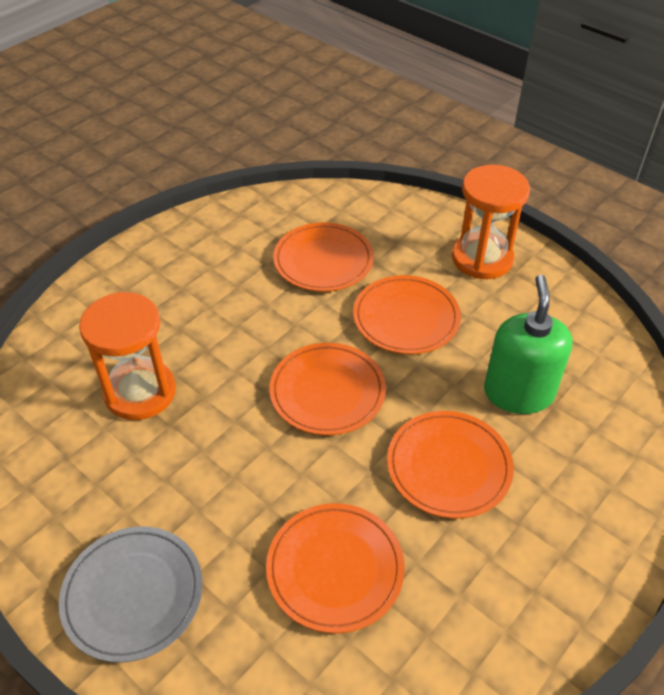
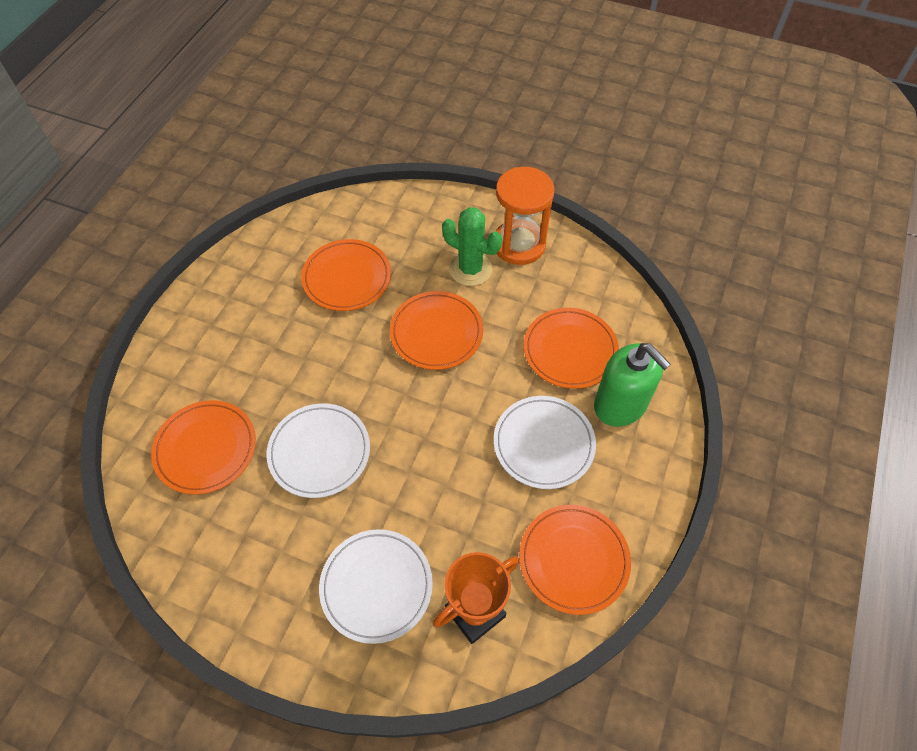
green cactus: none = 0 -> [442,207,502,286] = 1
grey plate: [59,526,203,663] = 1 -> none = 0
orange hourglass: [79,292,176,420] [452,165,530,279] = 2 -> [496,167,554,265] = 1
orange trophy: none = 0 -> [433,552,519,644] = 1
white plate: none = 0 -> [267,403,370,498] [319,529,433,644] [494,396,596,489] = 3

